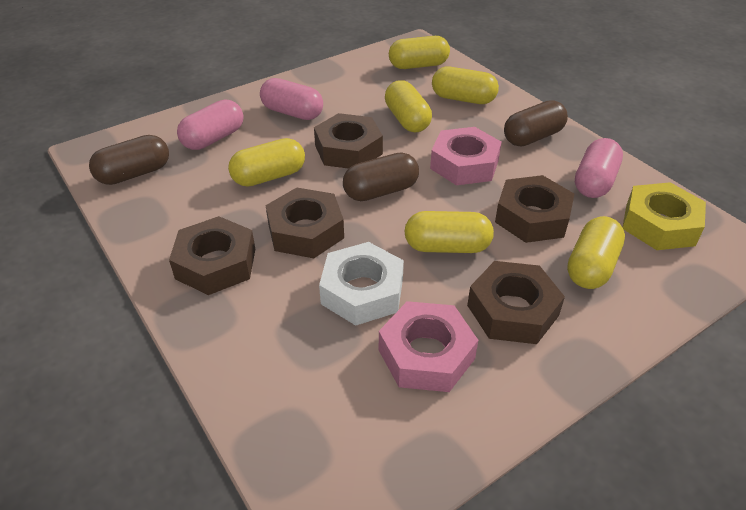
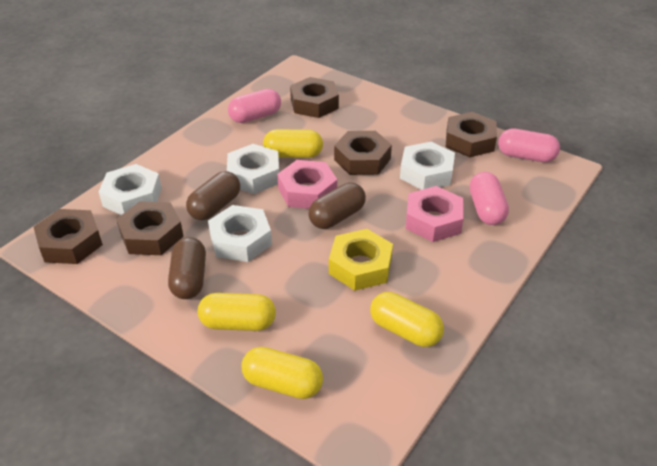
white nut: [319,242,404,326] = 1 -> [99,164,162,215] [208,205,272,262] [227,144,279,194] [400,142,455,190] = 4
yellow capsule: [228,138,305,187] [385,80,432,132] [389,36,450,69] [404,211,494,253] [432,67,499,104] [567,216,625,289] = 6 -> [198,293,276,331] [241,347,323,399] [263,129,323,158] [370,292,444,347] = 4

